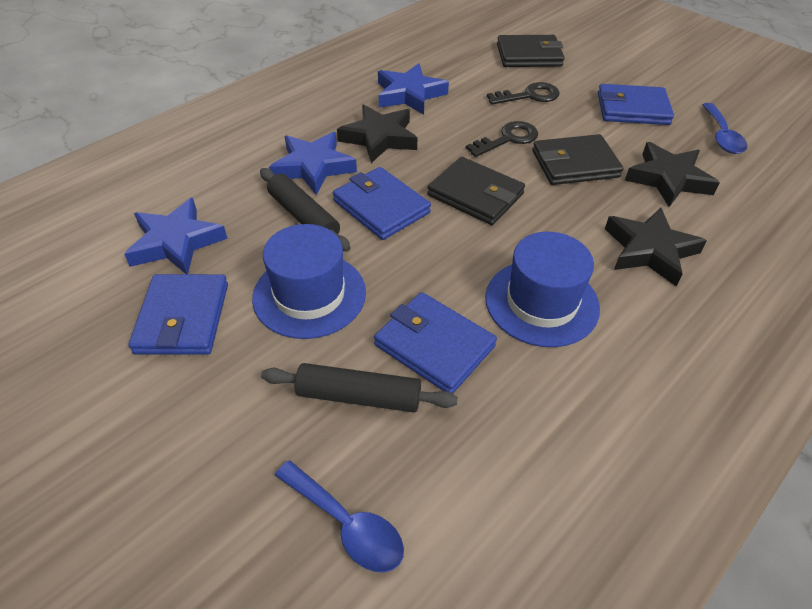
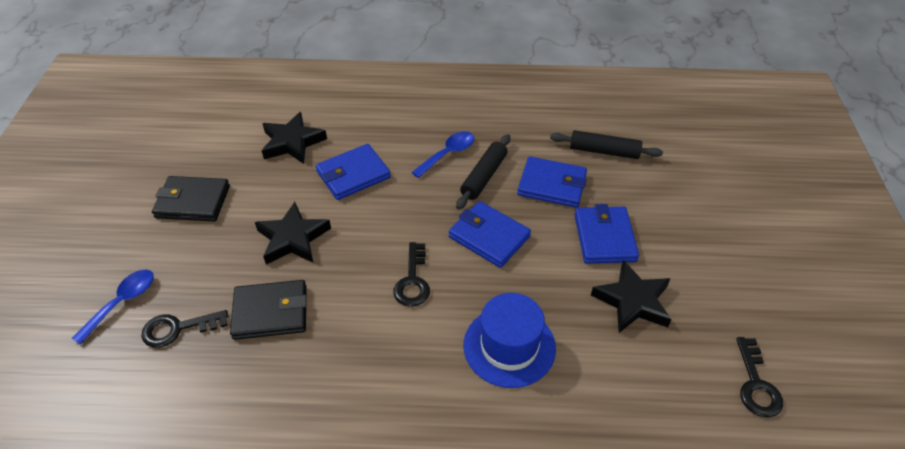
black key: [466,121,538,157] [487,82,559,105] = 2 -> [141,310,228,348] [393,242,430,307] [736,337,783,417] = 3
black wallet: [427,157,525,225] [497,35,564,67] [532,134,624,185] = 3 -> [152,176,230,221] [230,280,307,340] = 2
blue hat: [252,224,366,339] [485,232,600,347] = 2 -> [464,293,556,388] = 1
blue star: [124,198,228,274] [269,132,357,195] [378,64,449,115] = 3 -> none = 0

